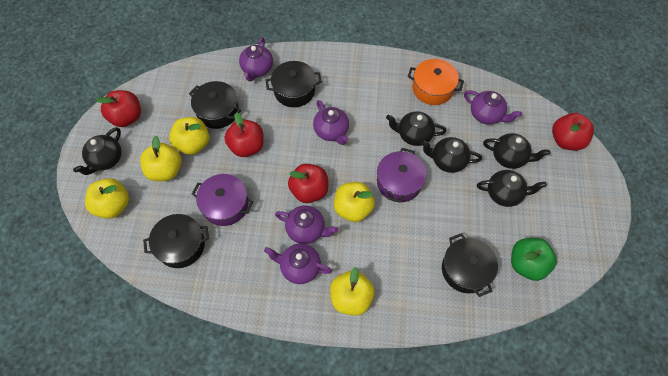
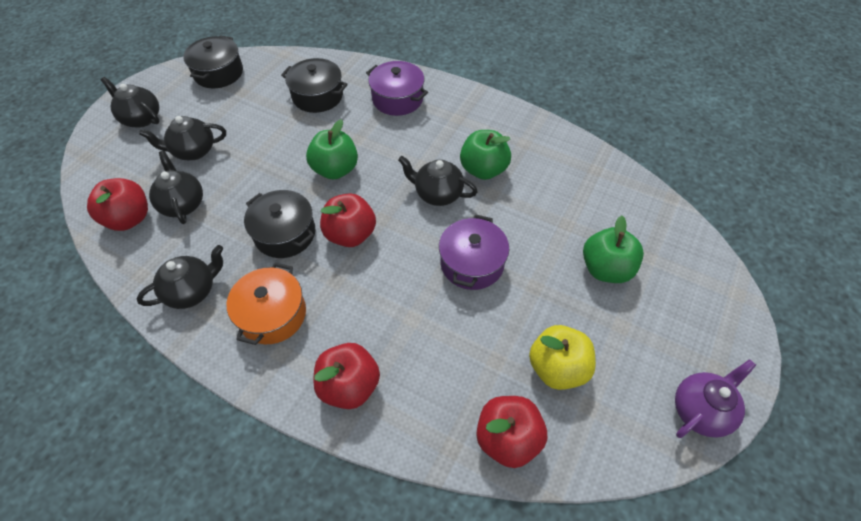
black pot: [143,214,209,268] [189,81,241,129] [266,61,322,107] [442,233,498,297] = 4 -> [183,35,243,88] [244,190,315,258] [281,58,348,113] = 3
green apple: [511,238,557,281] = 1 -> [306,119,358,180] [460,130,511,180] [583,216,644,283] = 3
purple teapot: [239,37,273,82] [264,243,332,284] [275,205,338,244] [313,100,349,145] [464,90,522,125] = 5 -> [675,359,756,438] = 1
yellow apple: [85,178,129,219] [140,136,181,181] [169,117,209,155] [330,267,375,316] [334,182,375,222] = 5 -> [529,325,596,390] = 1

